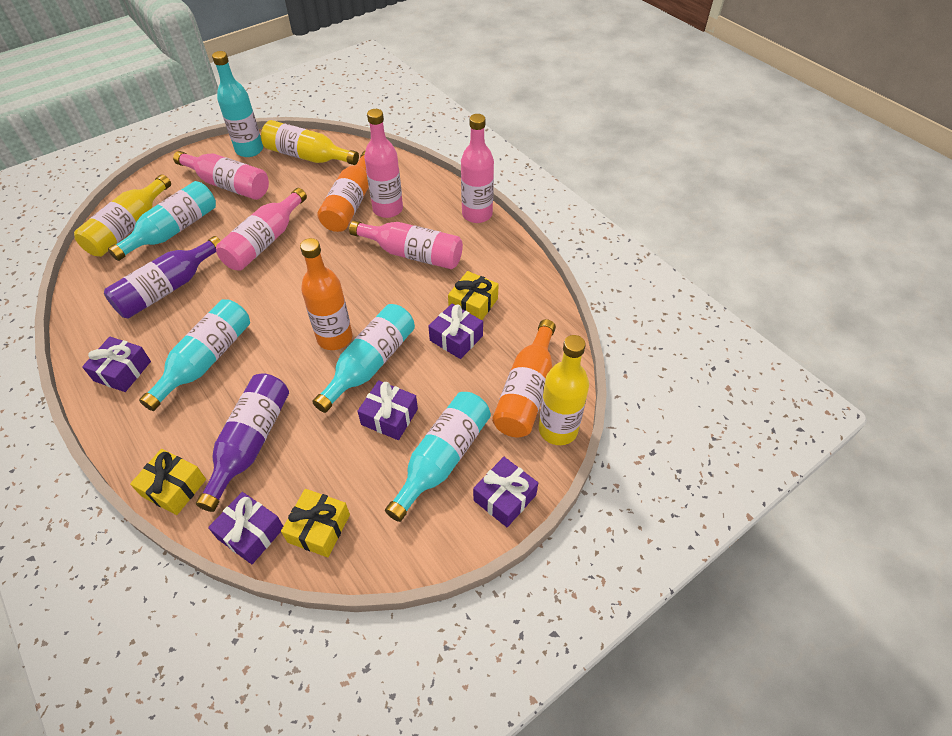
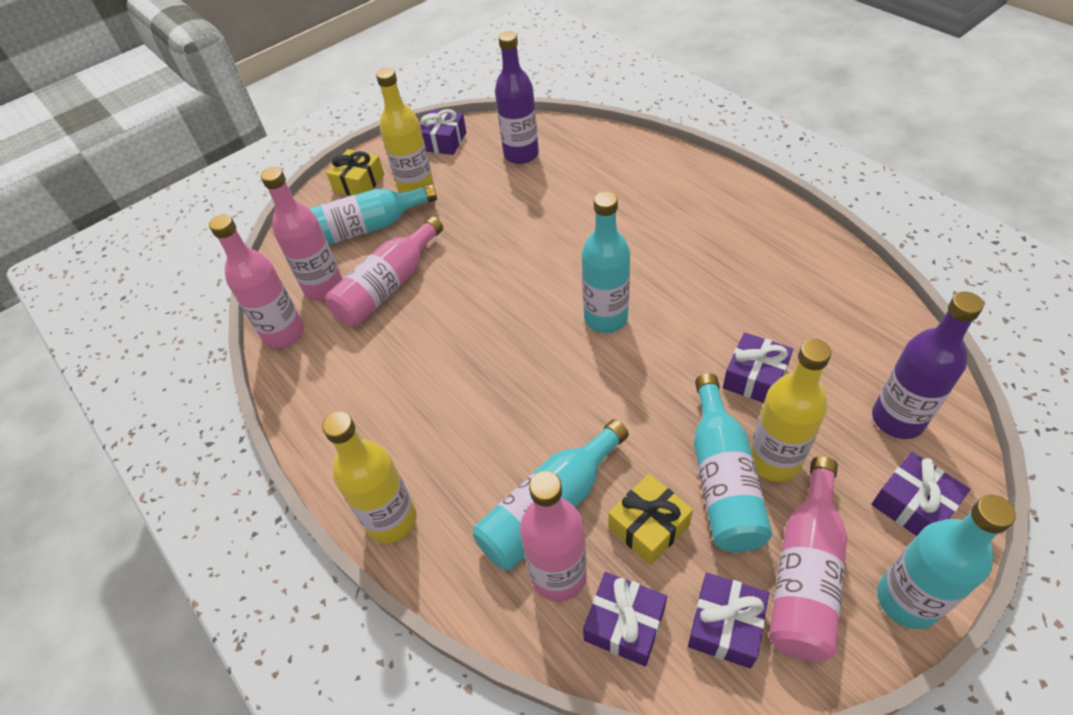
orange bottle: [300,238,353,350] [317,150,369,232] [492,319,556,437] = 3 -> none = 0
yellow gift: [130,449,206,515] [281,489,350,557] [448,271,499,320] = 3 -> [326,149,384,196] [608,474,693,565] = 2

